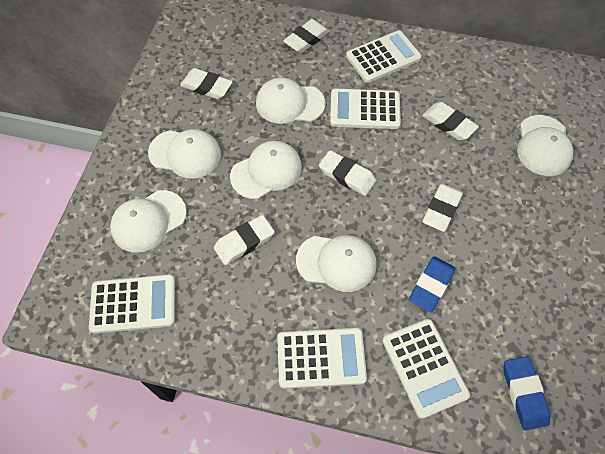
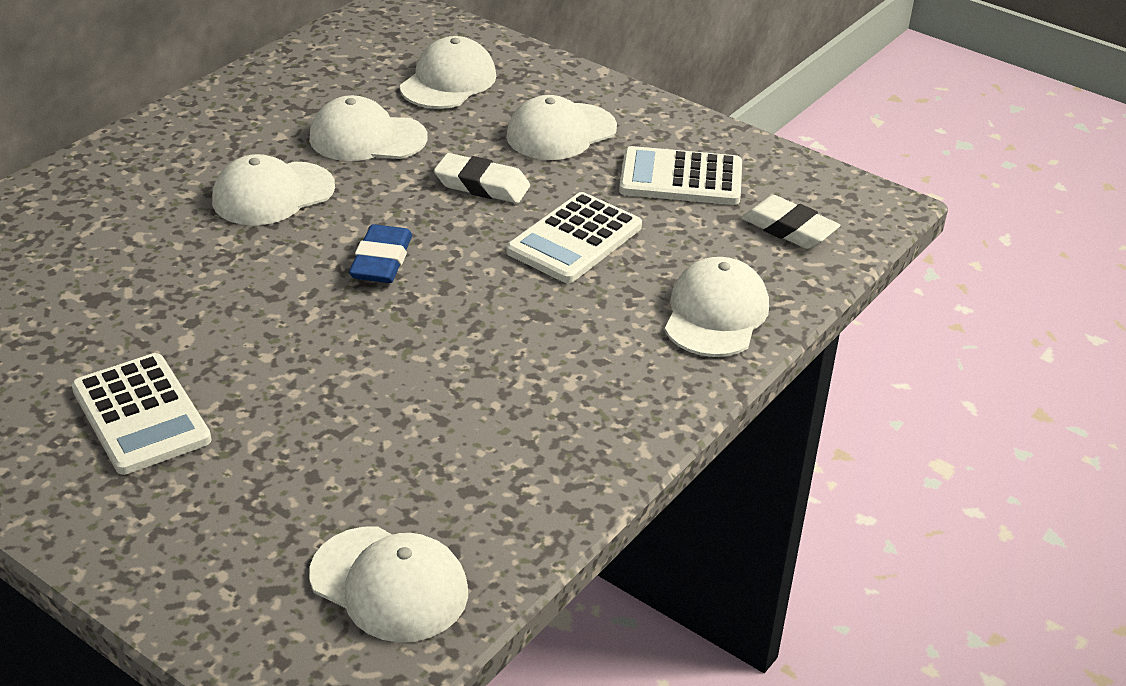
blue eraser: [409,256,456,312] [504,356,550,430] = 2 -> [349,224,412,283] = 1
white calculator: [89,275,175,334] [277,328,367,389] [330,89,401,129] [346,30,422,83] [383,319,470,419] = 5 -> [72,353,211,475] [507,192,642,283] [619,146,742,205] = 3
white eraser: [180,68,233,99] [214,215,275,265] [283,19,329,53] [319,150,376,196] [422,102,479,140] [422,183,463,232] = 6 -> [434,153,530,203] [741,195,840,249] = 2

